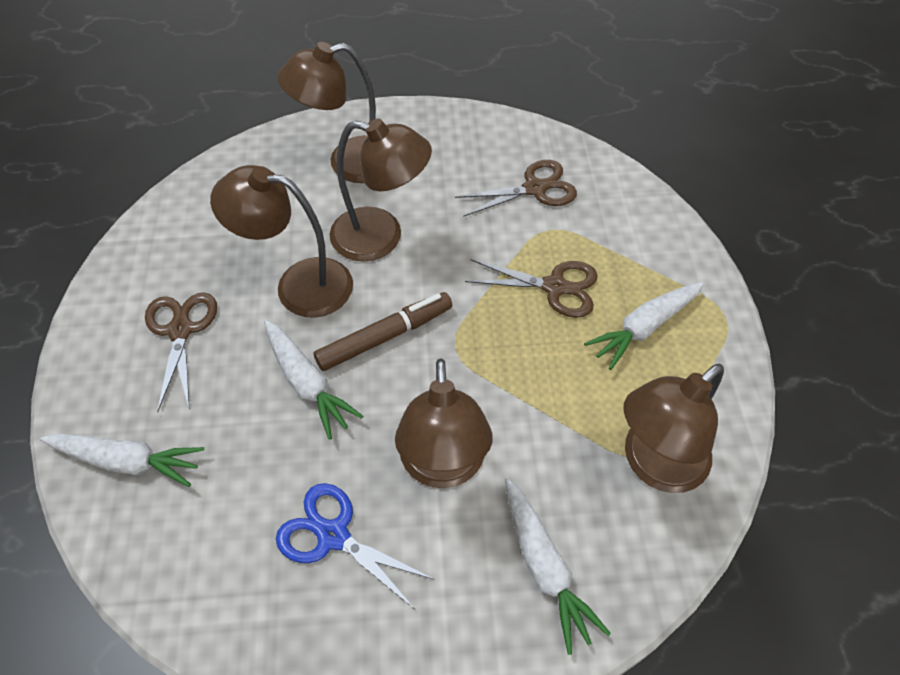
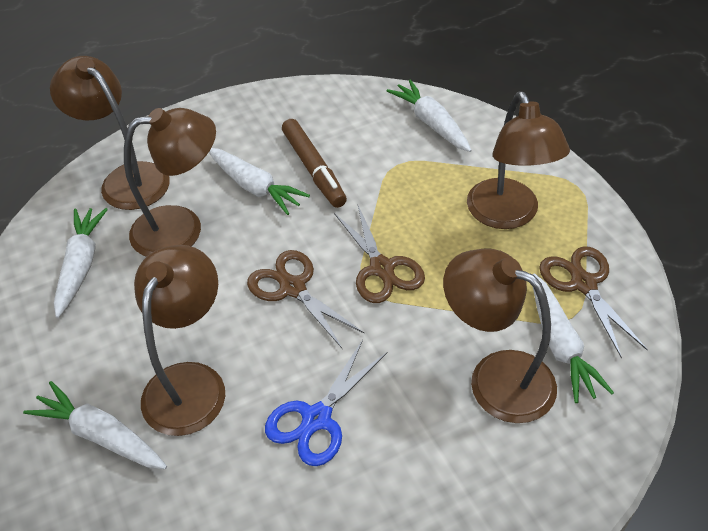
white carrot: [40,434,204,487] [264,320,363,440] [505,478,611,655] [584,282,704,370] = 4 -> [23,381,167,469] [54,208,108,318] [209,148,310,215] [387,79,472,152] [533,273,614,403] = 5

